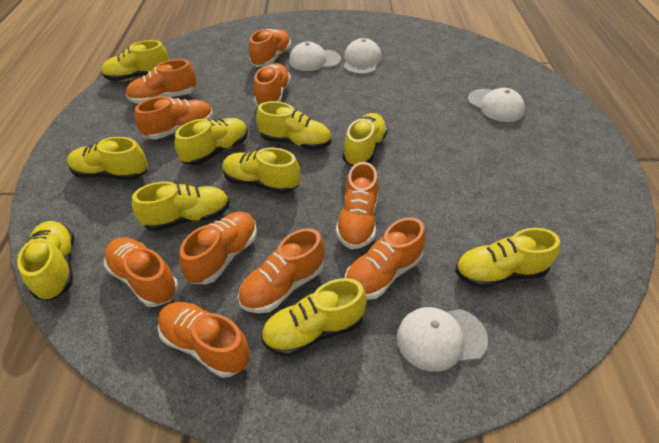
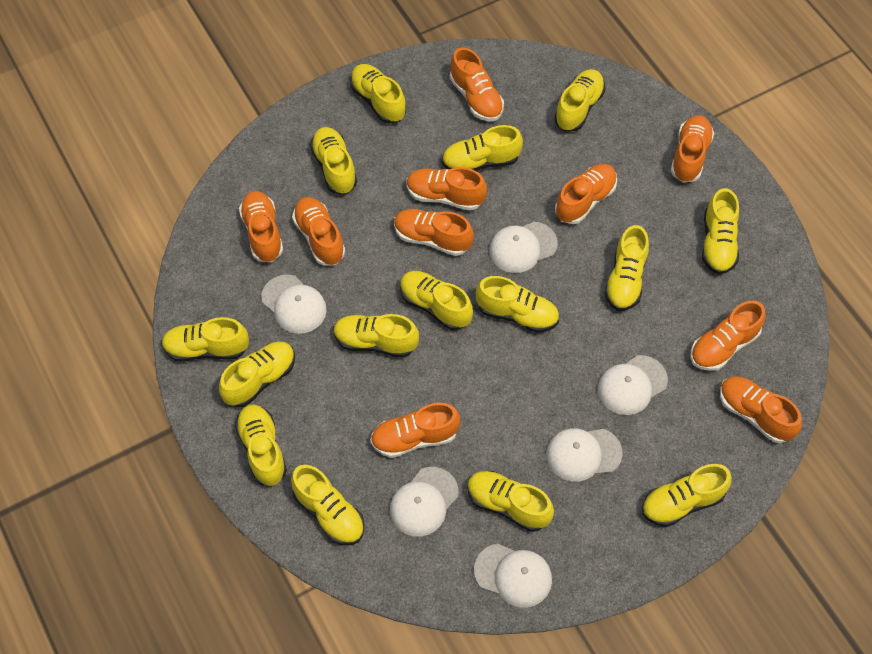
white cap: [289,42,341,71] [343,38,381,74] [397,307,488,372] [468,88,525,122] = 4 -> [261,274,327,334] [390,467,459,537] [474,544,552,608] [489,222,558,273] [546,428,623,482] [598,355,668,415] = 6
yellow shoe: [17,221,74,300] [67,137,148,180] [101,40,169,81] [132,182,230,231] [175,118,248,165] [222,148,300,194] [256,101,331,150] [261,278,367,357] [342,113,388,167] [455,228,560,288] = 10 -> [161,317,249,362] [219,341,295,408] [235,404,287,486] [291,465,365,545] [310,127,357,194] [333,314,419,358] [350,64,406,123] [400,271,473,330] [442,125,523,171] [467,471,554,532] [476,276,559,333] [554,69,605,131] [604,225,649,311] [642,464,732,527] [702,188,739,274] = 15

